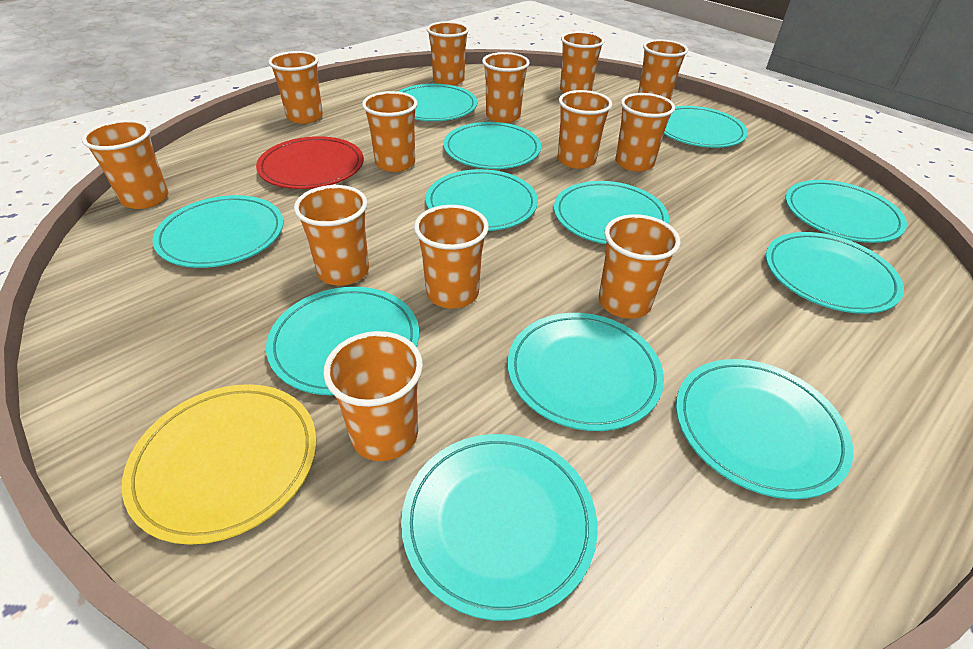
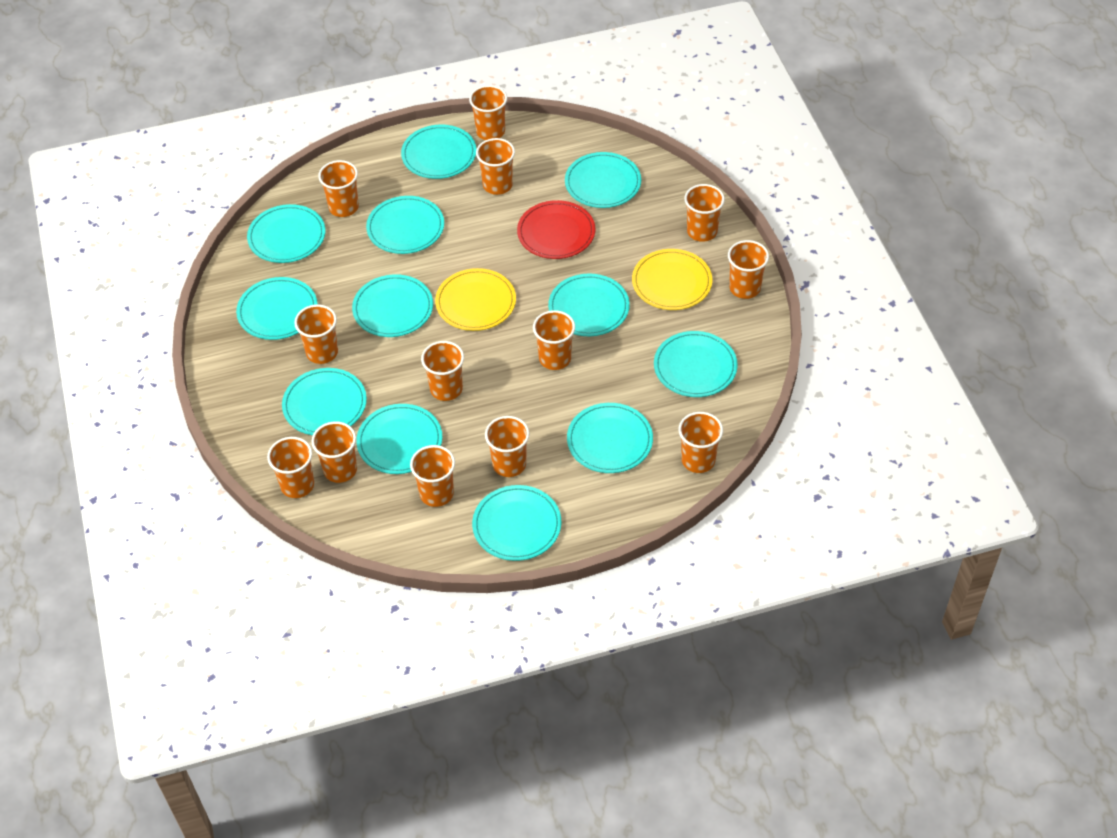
yellow plate: [122,384,317,545] = 1 -> [435,268,516,331] [632,249,712,310] = 2

